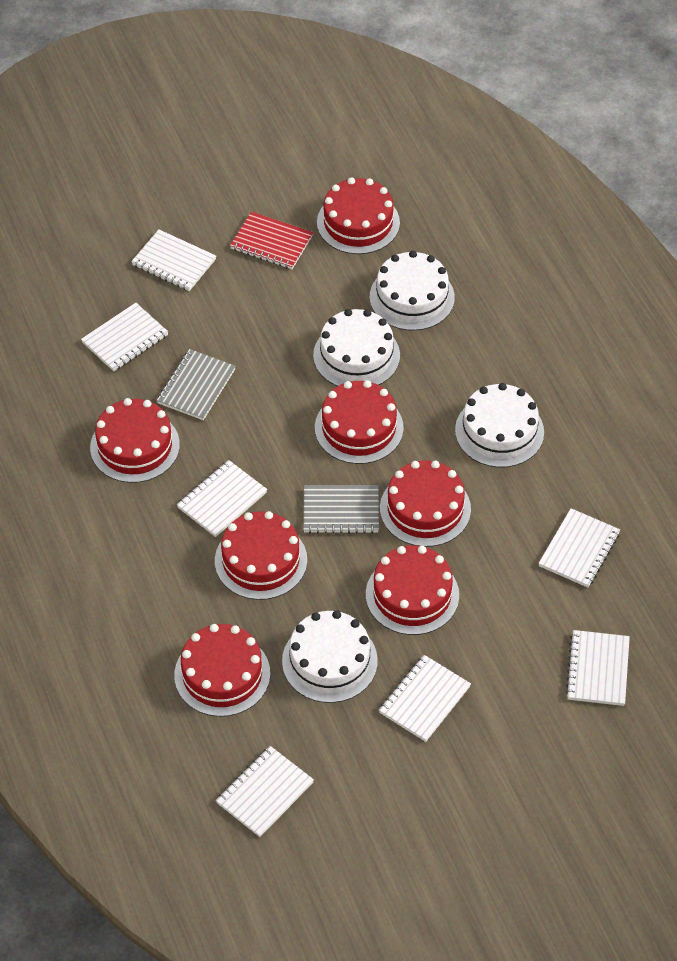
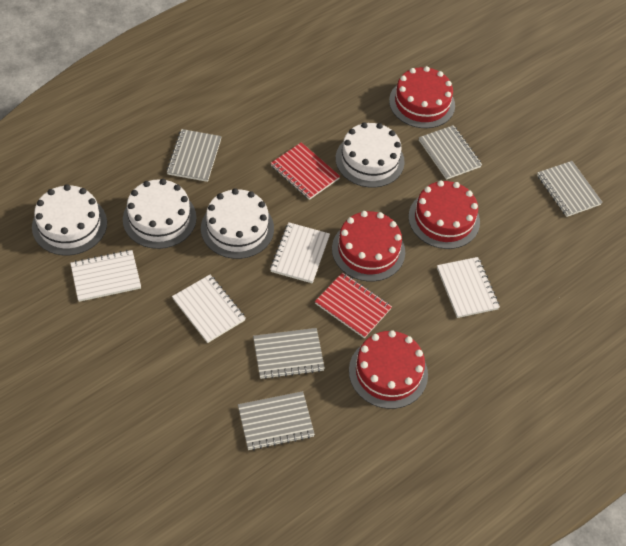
grey notebook: [157,349,236,420] [303,485,379,534] = 2 -> [167,129,222,182] [238,391,315,450] [253,328,325,379] [419,125,482,180] [537,161,603,217] = 5
red cake: [90,398,180,483] [174,624,270,717] [215,511,307,600] [315,380,404,464] [317,177,400,254] [366,545,459,635] [380,460,471,547] = 7 -> [332,211,405,281] [349,330,428,409] [389,66,455,128] [408,180,480,249] = 4
red notebook: [230,212,313,269] = 1 -> [271,142,340,200] [315,272,392,338] = 2
white notebook: [81,303,168,371] [131,230,216,291] [177,460,267,537] [216,746,314,837] [379,655,471,742] [539,508,620,588] [566,630,630,706] = 7 -> [70,250,141,302] [172,275,246,343] [270,222,330,283] [437,257,500,318] = 4

